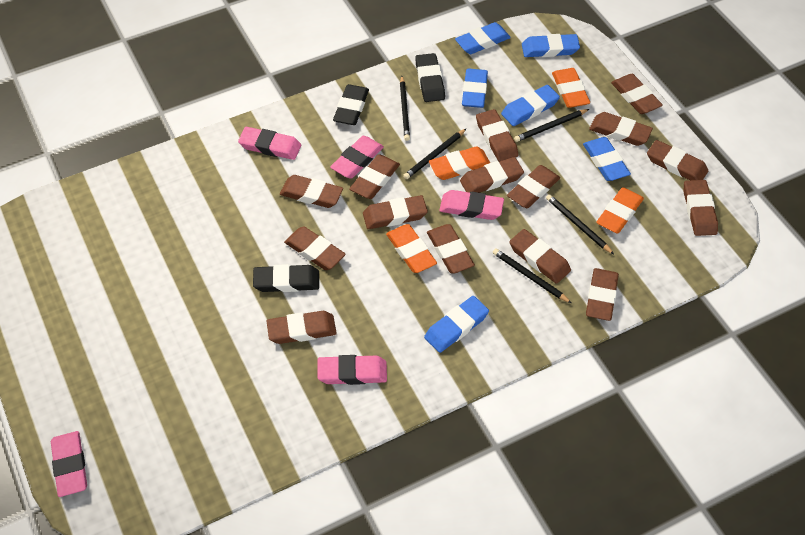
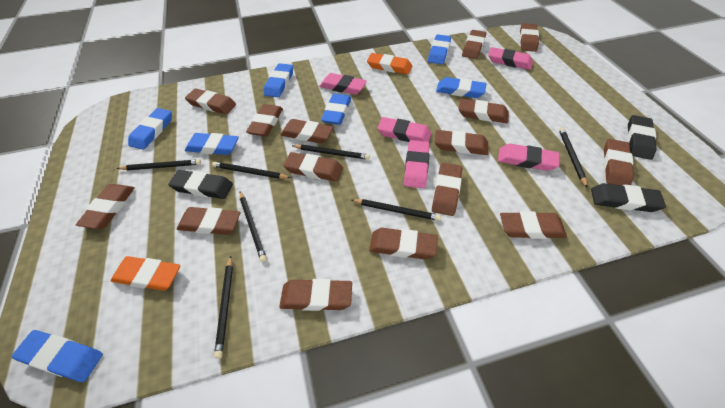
black pencil: [400,76,410,141] [403,129,466,179] [493,248,571,303] [514,109,589,142] [546,194,614,254] = 5 -> [117,159,201,170] [212,162,291,179] [214,256,233,359] [240,191,267,262] [292,145,370,160] [352,199,441,221] [559,127,587,188] = 7
blue eraser: [424,296,489,353] [455,22,511,54] [462,68,488,108] [501,85,560,126] [522,34,580,57] [583,137,631,181] = 6 -> [11,330,103,382] [128,108,172,150] [185,133,239,155] [264,63,293,97] [321,94,351,125] [428,34,451,64] [436,77,486,98] = 7
orange eraser: [386,224,437,273] [429,147,490,180] [552,68,590,108] [596,187,644,234] = 4 -> [111,256,180,291] [367,53,412,74] = 2

